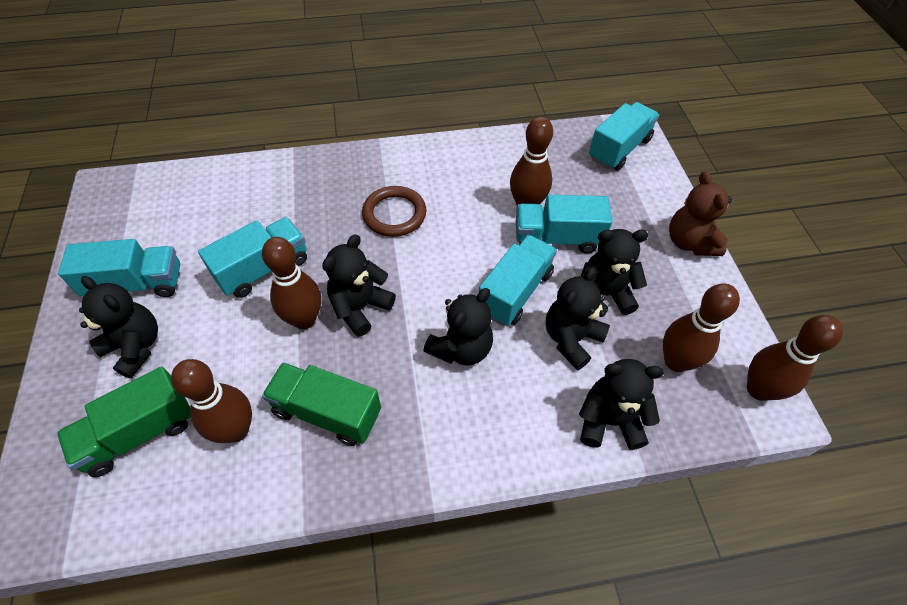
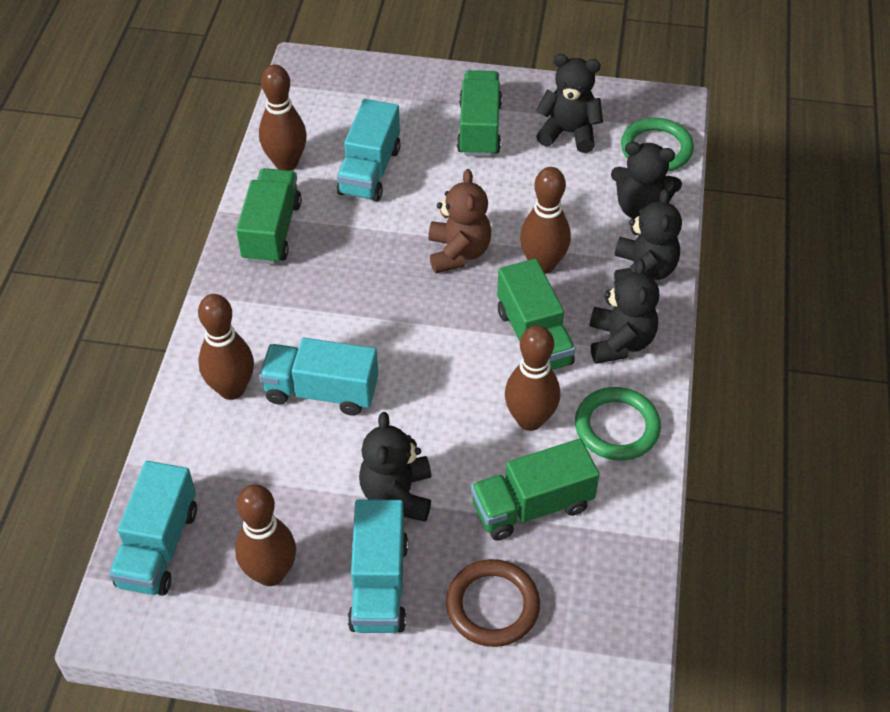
black teddy bear: [79,276,158,378] [322,234,396,337] [423,288,493,366] [546,267,610,370] [579,359,664,450] [581,229,648,315] = 6 -> [359,412,431,522] [536,54,603,153] [590,259,659,364] [611,142,682,219] [614,189,682,281] = 5
green ring: none = 0 -> [575,387,661,461] [621,118,694,171] = 2
green truck: [57,366,191,477] [262,362,381,446] = 2 -> [236,168,302,264] [457,70,502,157] [471,439,600,541] [497,259,575,370] = 4
turquoise truck: [58,239,180,297] [198,217,307,298] [479,235,557,326] [516,195,613,254] [589,102,659,171] = 5 -> [109,461,197,596] [259,338,378,416] [336,99,401,202] [348,499,408,633] = 4

